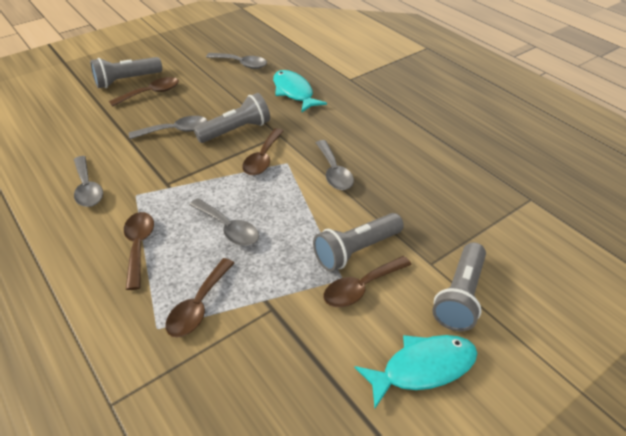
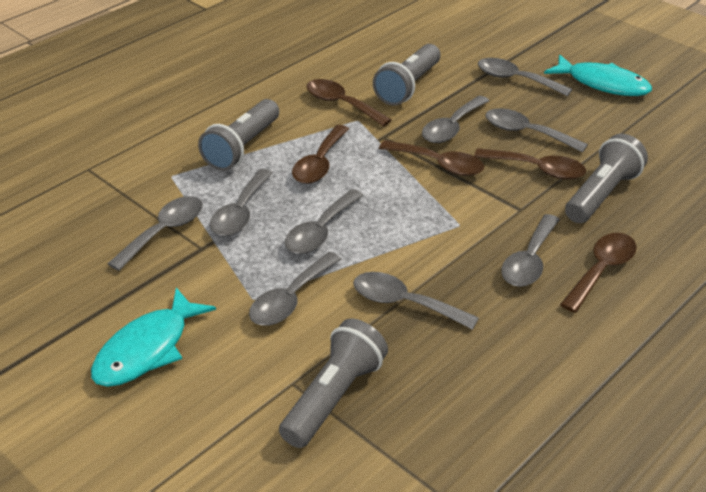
grey spoon: [74,156,103,207] [129,116,208,139] [189,198,259,246] [206,53,267,69] [316,140,354,190] = 5 -> [107,196,203,271] [210,169,273,236] [249,252,341,325] [285,189,364,254] [353,272,479,330] [422,96,489,143] [478,58,572,96] [485,108,588,153] [501,214,560,287] = 9

